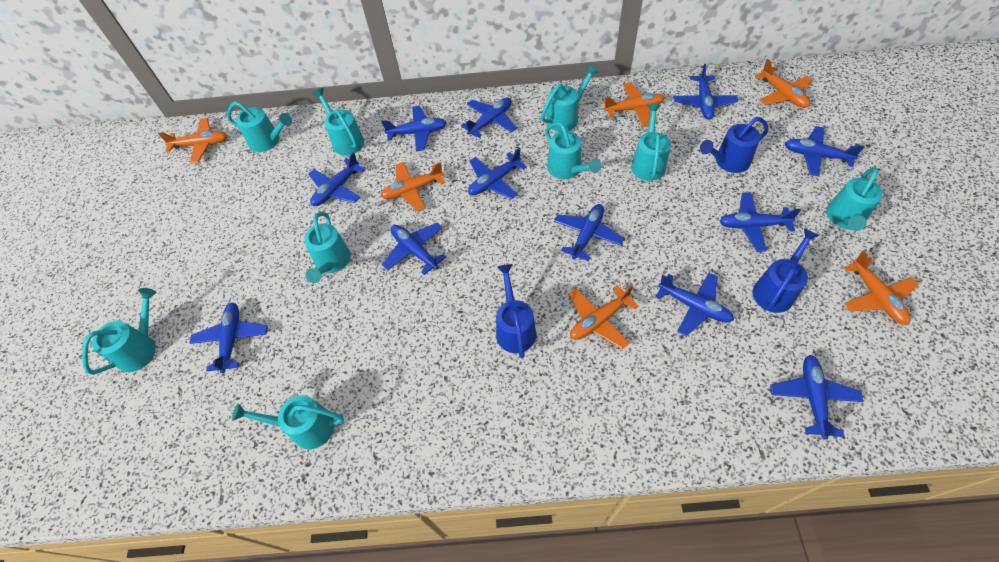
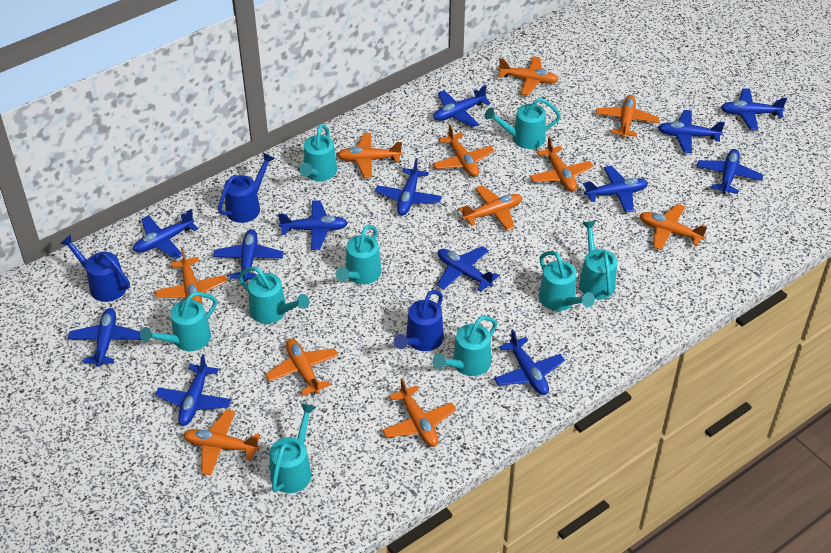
blue plane: [189,303,268,373] [308,152,365,206] [381,106,447,151] [382,223,446,275] [461,98,517,138] [468,148,527,199] [554,204,624,261] [656,272,734,336] [673,64,738,120] [720,192,801,252] [770,355,863,440] [785,126,865,176] = 12 -> [68,308,141,367] [133,209,198,259] [155,354,232,426] [213,229,284,282] [278,200,348,250] [375,158,442,215] [433,85,491,128] [437,246,499,292] [494,329,565,395] [583,166,648,213] [658,110,725,153] [697,149,763,194] [721,89,787,130] = 13
orange plane: [158,118,227,164] [380,162,445,212] [569,285,639,349] [603,83,665,127] [755,59,812,108] [843,250,918,325] = 6 -> [155,248,227,304] [183,409,261,475] [266,339,339,396] [337,133,402,178] [382,378,456,447] [432,124,494,177] [459,185,522,231] [498,56,559,96] [530,137,593,192] [596,95,659,138] [640,204,707,250] = 11

